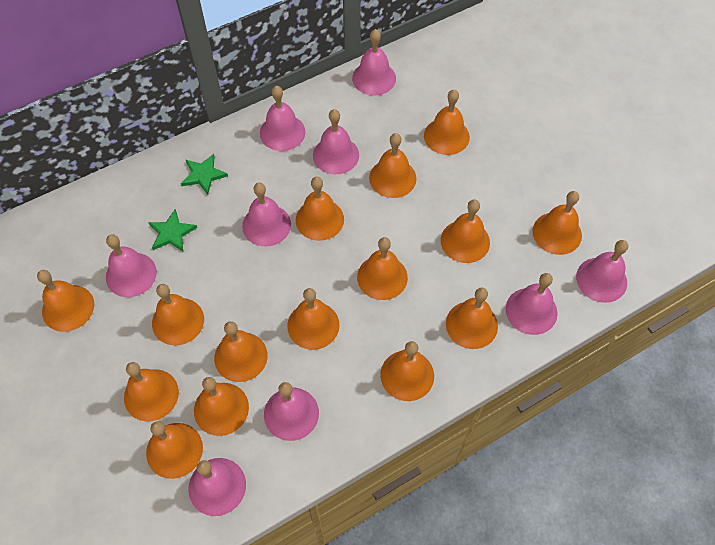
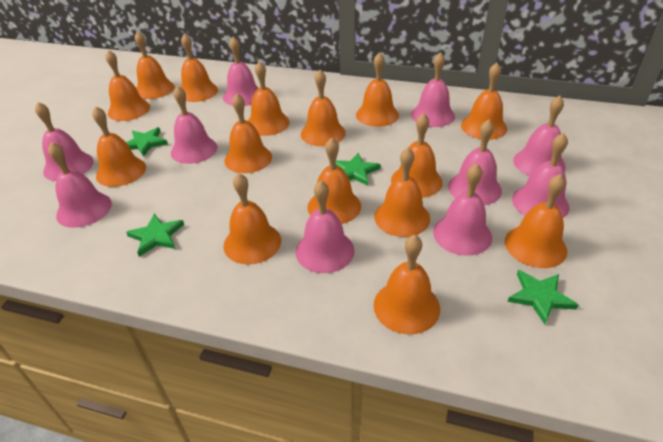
green star: [148,209,197,251] [181,154,228,195] = 2 -> [126,127,168,157] [126,214,184,257] [336,153,381,186] [507,270,579,325] = 4
pink bell: [106,234,157,297] [188,458,246,516] [242,183,291,246] [260,86,306,151] [264,382,319,441] [313,109,359,174] [352,29,396,95] [506,273,558,335] [576,240,628,303] = 9 -> [35,102,94,181] [48,142,112,228] [171,86,217,164] [223,37,258,106] [295,180,355,273] [411,52,455,127] [433,163,492,256] [448,120,502,205] [512,133,569,218] [513,95,566,176] = 10

